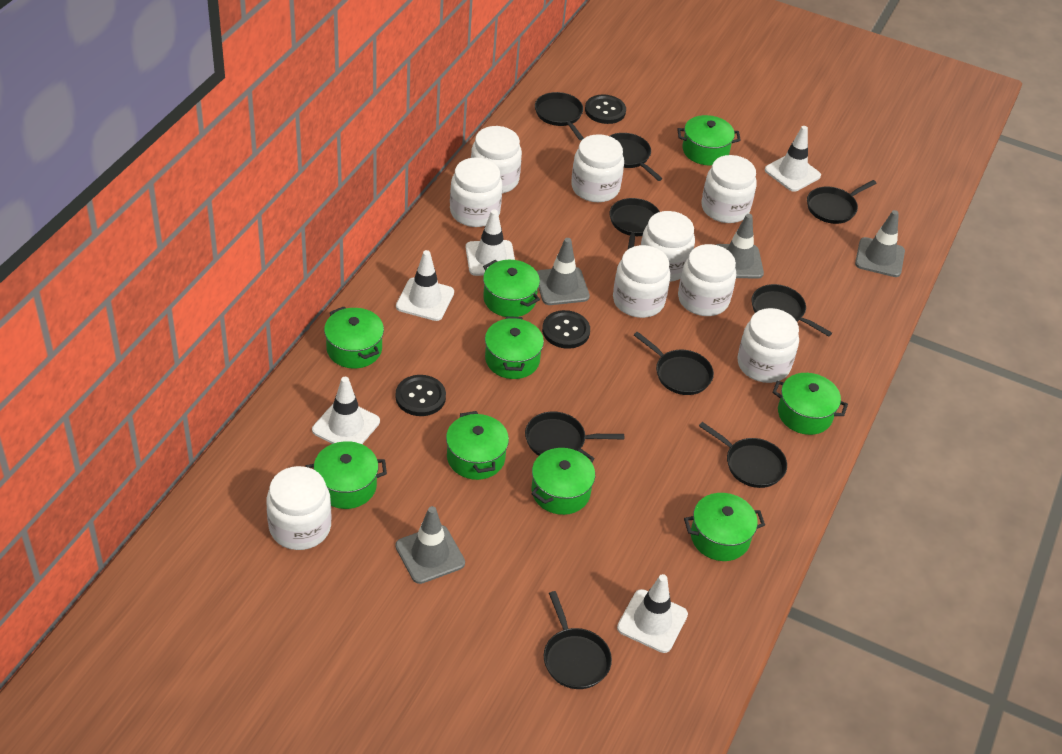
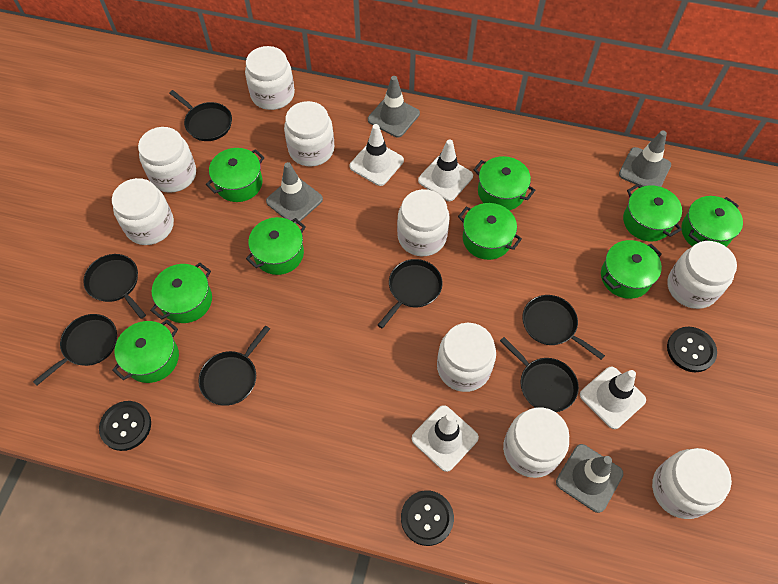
black pan: [525,412,624,456] [535,92,584,140] [544,591,612,689] [609,198,660,249] [610,133,663,181] [634,332,714,395] [699,422,787,488] [751,284,832,337] [807,180,876,224] = 9 -> [33,314,117,386] [83,254,146,319] [169,90,232,141] [198,325,270,405] [378,259,443,329] [500,337,579,412] [522,295,605,360] = 7
white traffic cone: [312,377,380,444] [396,250,454,321] [466,209,515,276] [617,574,688,653] [765,126,821,192] = 5 -> [350,124,404,186] [412,405,479,472] [418,139,473,201] [580,367,646,429] = 4

